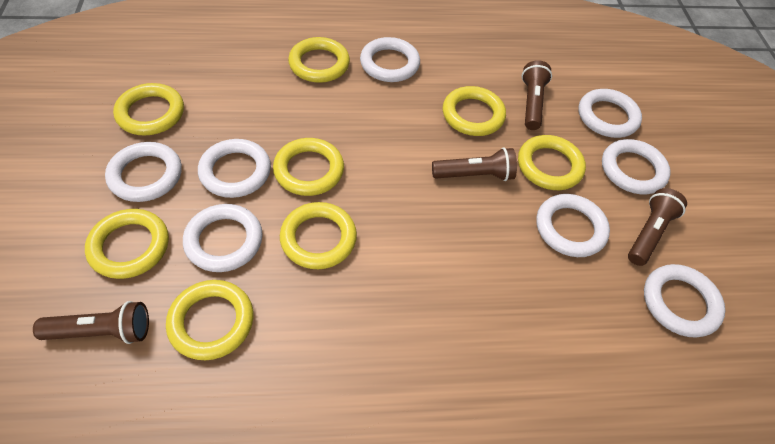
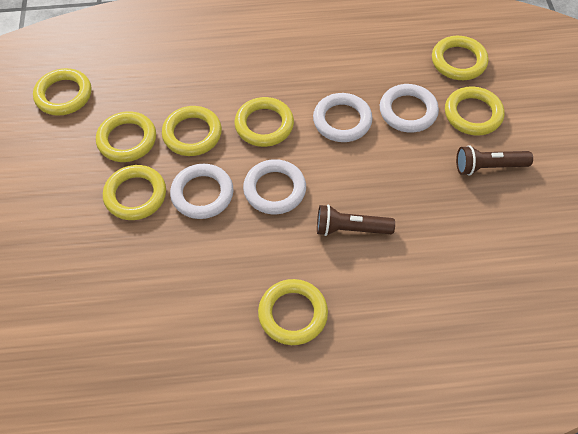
brown flashlight: [33,301,149,344] [432,147,517,181] [522,60,552,130] [628,188,687,266] = 4 -> [317,205,395,236] [456,145,533,176] = 2
white ring: [105,142,182,202] [183,204,263,272] [198,139,271,198] [360,37,420,82] [536,194,610,257] [578,89,642,138] [602,139,671,194] [644,264,725,338] = 8 -> [170,164,234,219] [243,159,306,214] [313,93,373,142] [380,84,439,132] = 4

